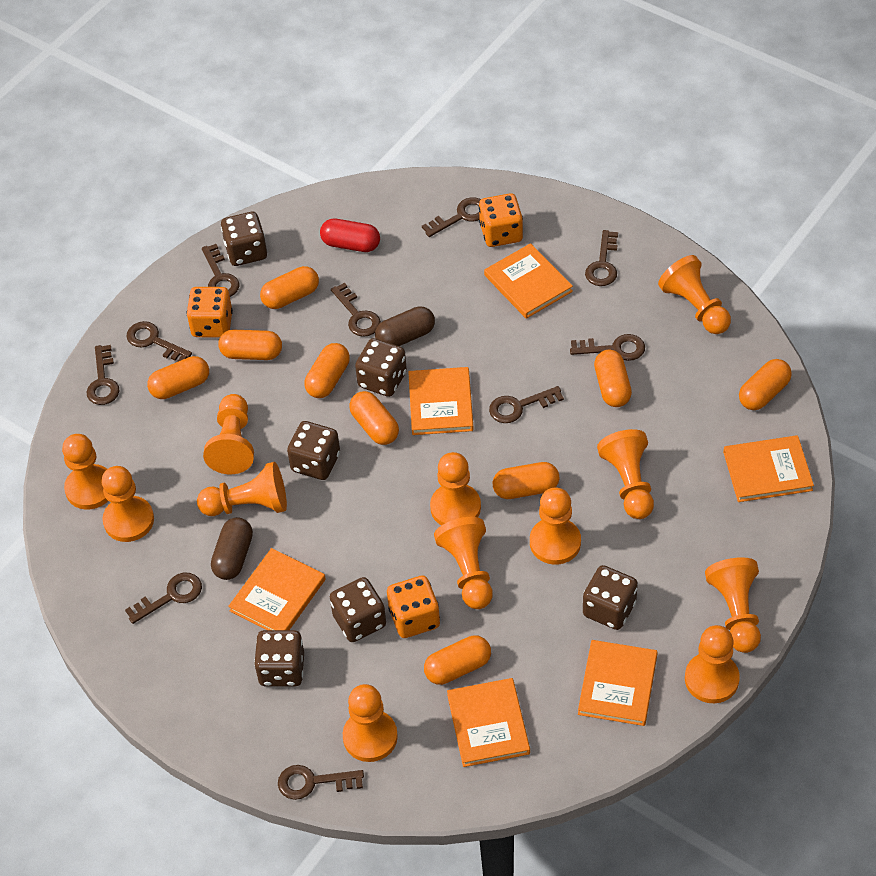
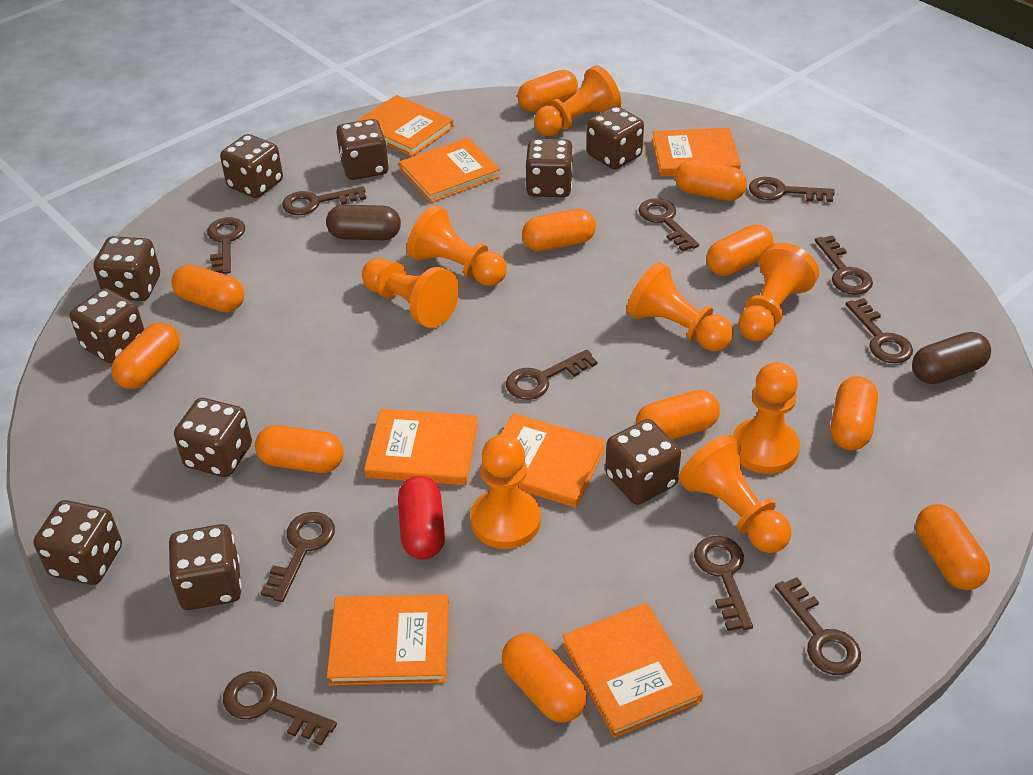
brown dice: [221,211,267,266] [254,630,304,686] [287,421,340,480] [330,577,386,642] [355,338,407,397] [583,565,638,630] = 6 -> [34,500,122,585] [70,288,144,363] [93,236,160,301] [169,524,242,610] [174,398,252,477] [220,134,283,198] [336,119,389,180] [525,139,573,197] [587,106,644,169] [605,419,681,505] = 10
brown key: [87,345,119,405] [125,573,202,624] [127,321,192,361] [202,244,239,297] [278,765,364,800] [331,283,381,337] [422,197,481,237] [489,386,564,423] [570,334,645,361] [585,230,618,286] = 10 -> [207,217,245,274] [223,671,337,746] [261,512,335,602] [282,186,366,215] [506,350,598,400] [638,198,699,252] [694,536,753,631] [749,177,835,202] [775,577,861,675] [815,235,873,295] [845,298,913,363] = 11
orange book: [228,548,326,630] [408,367,474,435] [447,678,530,767] [484,243,573,319] [578,640,658,726] [723,435,814,502] = 6 -> [327,594,449,685] [355,95,454,156] [364,409,478,485] [399,137,501,203] [480,413,606,508] [562,603,703,738] [652,128,741,176] = 7
orange capsule: [147,356,209,399] [218,330,282,360] [260,266,319,309] [304,343,350,398] [349,391,399,445] [424,635,491,685] [493,462,559,499] [594,350,632,407] [739,359,792,410] = 9 -> [111,322,180,389] [171,264,244,312] [255,425,344,473] [502,633,587,722] [517,70,578,112] [522,209,596,251] [636,390,720,440] [675,160,747,201] [706,224,774,276] [831,376,878,450] [916,504,990,590] = 11
orange dice: [187,287,233,338] [387,575,440,638] [479,193,523,247] = 3 -> none = 0
orange pawn: [62,434,108,509] [102,466,154,542] [197,462,287,516] [203,394,254,474] [343,684,398,762] [430,452,481,525] [434,517,493,609] [530,487,581,565] [597,429,654,519] [658,255,731,334] [685,625,740,703] [705,557,761,653] = 12 -> [362,258,459,328] [407,205,507,286] [470,434,541,549] [534,65,621,136] [627,262,733,351] [679,435,791,553] [733,362,800,474] [738,243,819,341] = 8

